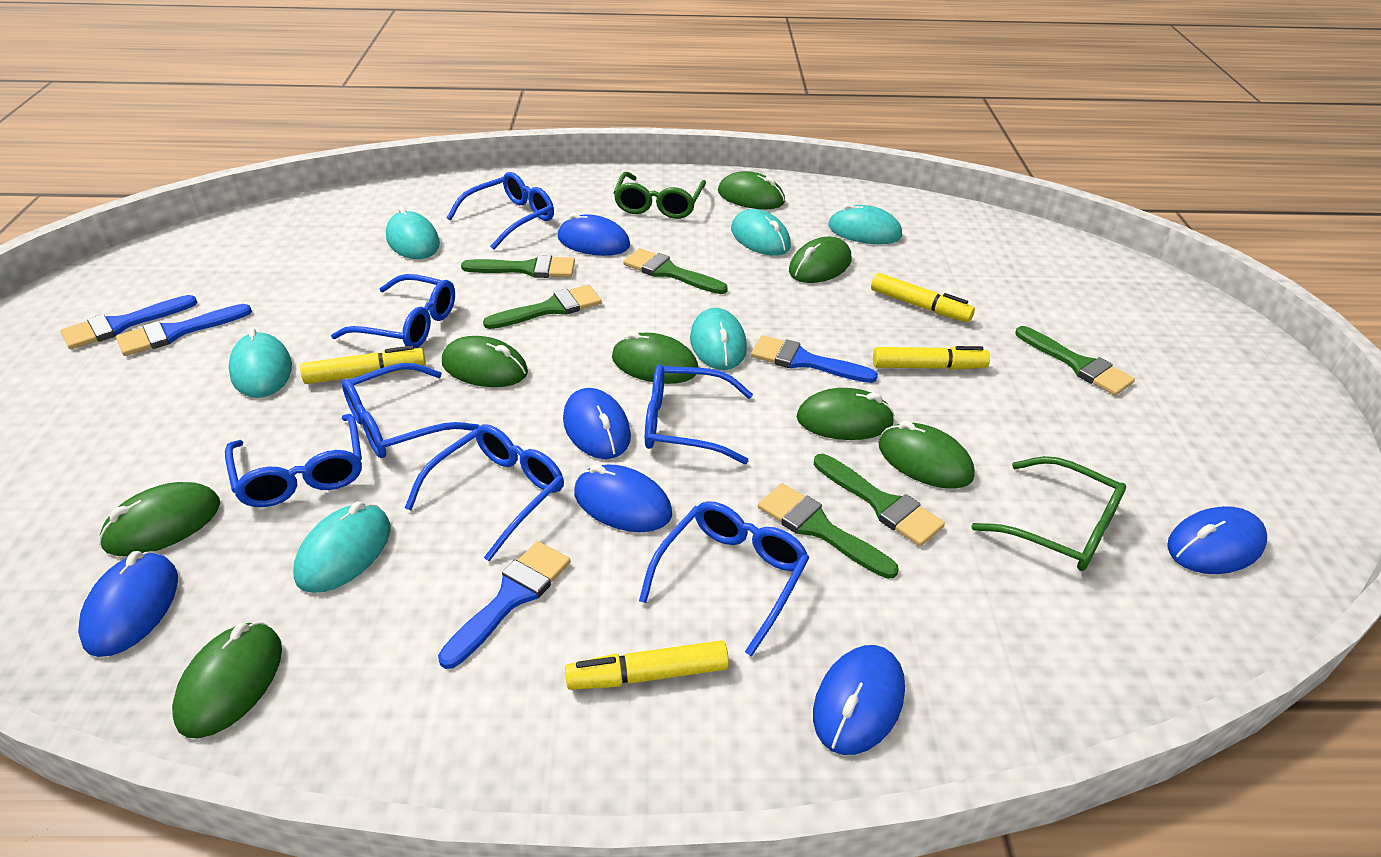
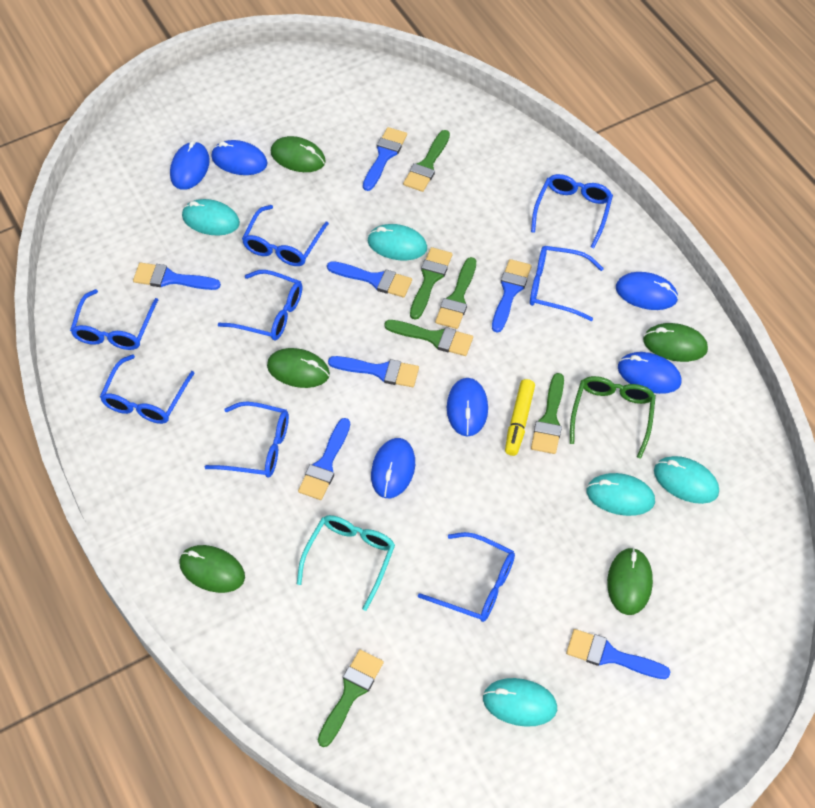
blue brush: [60,295,197,349] [116,304,252,356] [438,541,571,669] [751,335,878,383] = 4 -> [133,263,221,290] [298,418,350,500] [327,261,412,297] [328,356,419,387] [363,127,407,191] [492,259,532,333] [566,629,670,679] = 7
blue glasses: [225,414,362,507] [331,274,455,348] [342,363,480,458] [405,424,564,561] [447,172,554,250] [639,501,810,657] [645,364,753,464] = 7 -> [70,289,158,350] [100,354,195,424] [205,402,289,478] [218,270,302,340] [242,205,329,266] [418,532,515,622] [530,246,604,321] [531,174,613,249] = 8
green glasses: [613,172,706,219] [971,456,1126,571] = 2 -> [570,376,656,459] = 1
green mouse: [99,482,220,556] [172,622,282,738] [442,336,528,387] [612,331,699,384] [718,171,785,209] [789,237,852,283] [797,388,895,440] [879,420,975,489] = 8 -> [179,545,245,593] [267,348,330,388] [271,136,326,172] [607,548,653,615] [643,323,708,362] = 5
turquoise glasses: none = 0 -> [297,515,395,611] = 1
turquoise mouse: [228,328,292,398] [293,502,390,593] [386,206,440,259] [690,308,747,370] [731,209,791,256] [828,203,902,244] = 6 -> [182,199,240,236] [368,224,427,260] [483,678,557,727] [586,473,655,516] [654,456,719,504] = 5
yellow marker: [300,345,426,384] [565,640,729,690] [871,273,975,322] [873,346,990,370] = 4 -> [505,379,535,456] = 1

